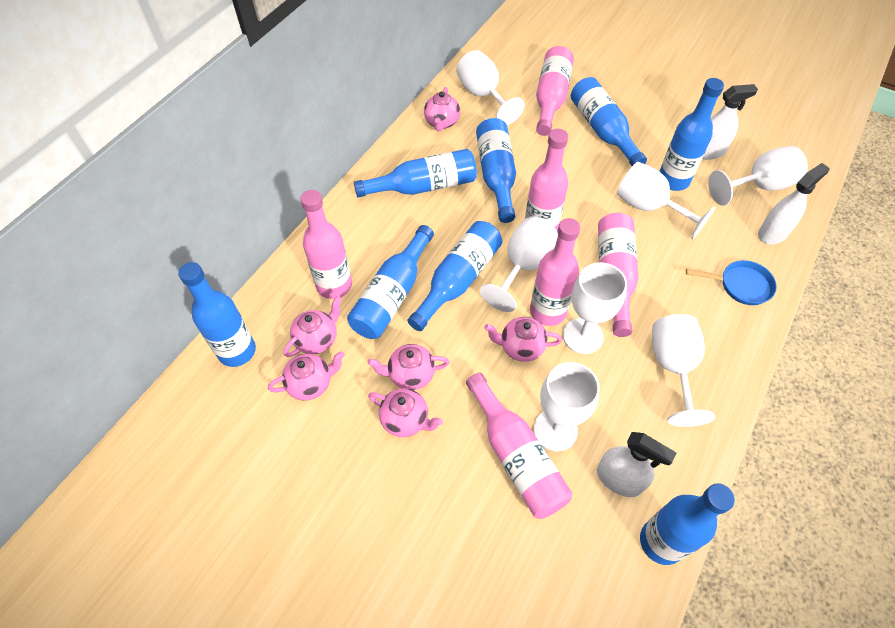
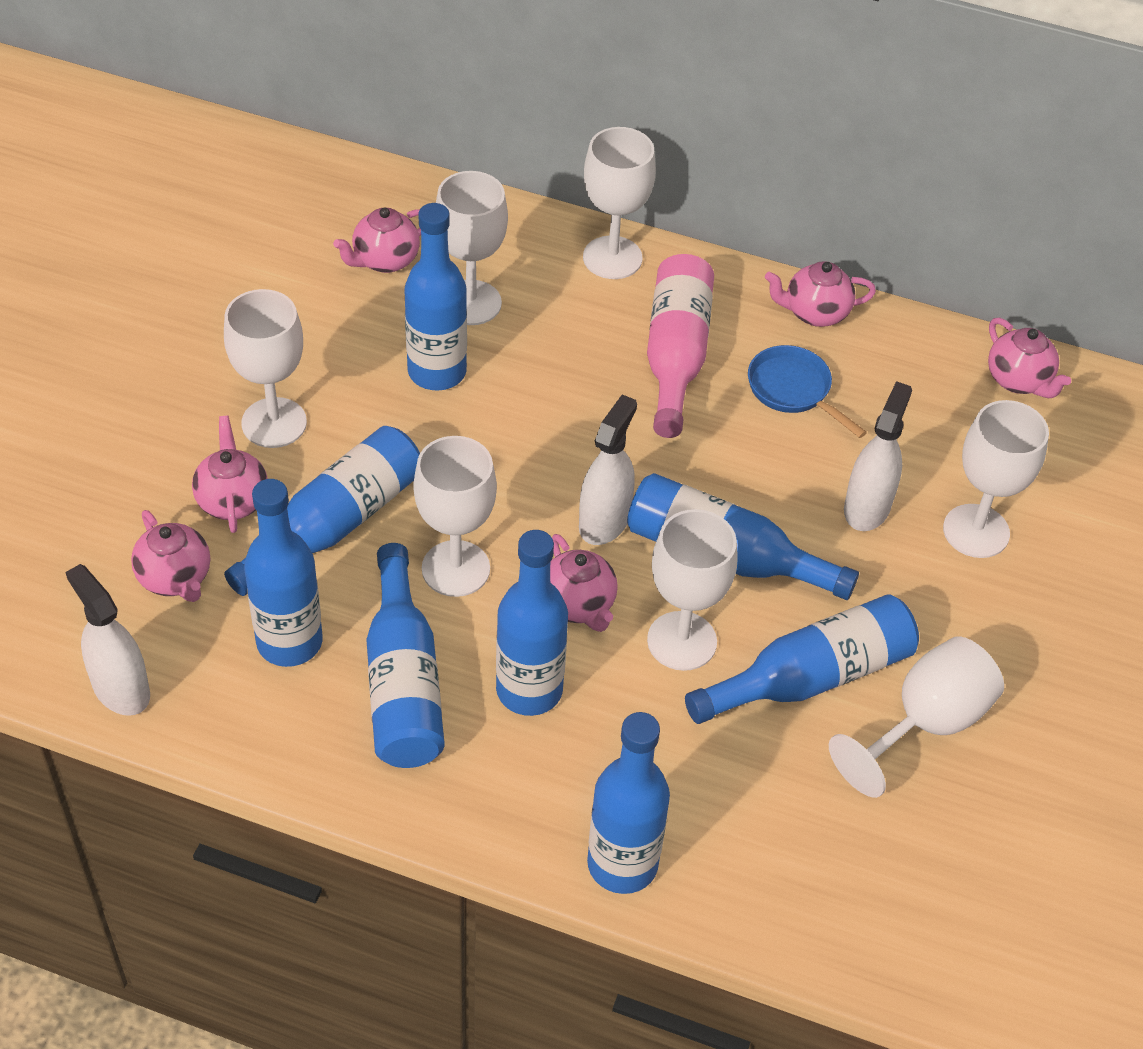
pink bottle: [300,190,352,299] [466,373,572,519] [525,129,568,231] [530,218,580,326] [536,46,574,136] [598,213,638,337] = 6 -> [647,254,714,438] = 1

